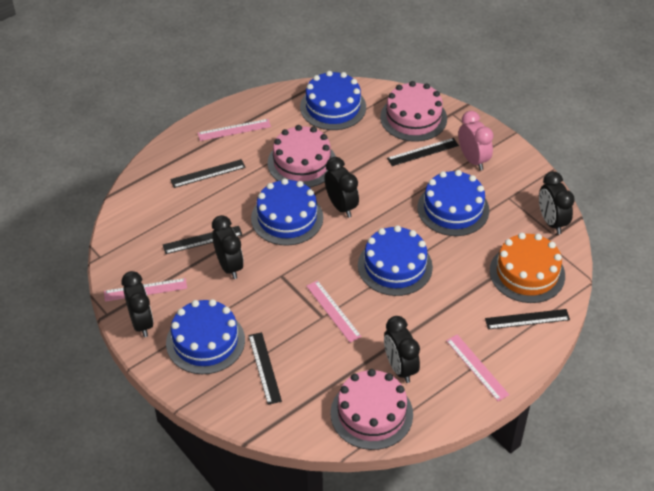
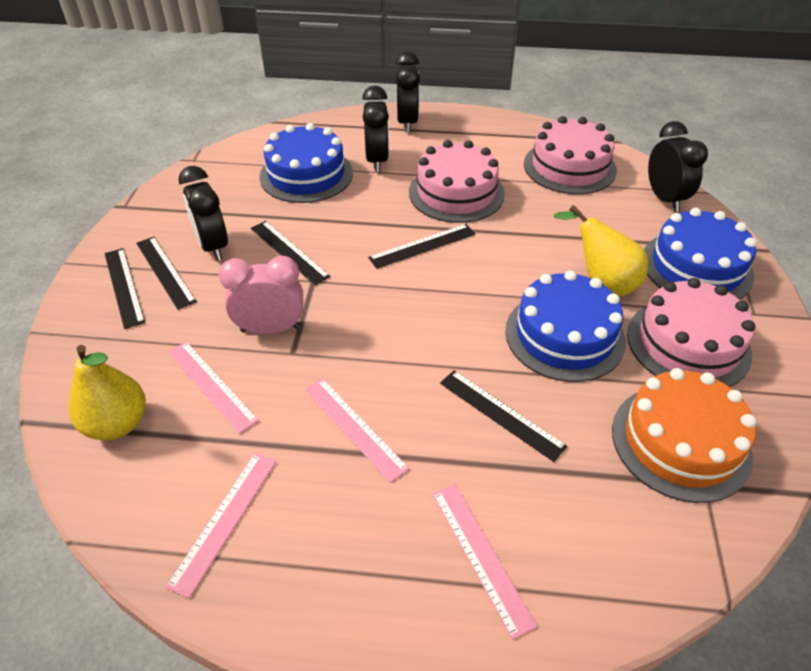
black clock: [122,271,154,337] [212,215,244,279] [325,157,359,218] [384,316,420,383] [539,171,575,234] = 5 -> [178,166,228,261] [362,85,389,172] [396,51,420,133] [648,121,708,212] = 4
blue cake: [166,299,245,374] [251,178,323,246] [300,71,366,130] [358,225,433,296] [418,170,489,236] = 5 -> [259,123,353,203] [505,270,626,382] [644,208,757,300] = 3
yellow pear: none = 0 -> [69,345,146,440] [554,205,648,296] = 2

